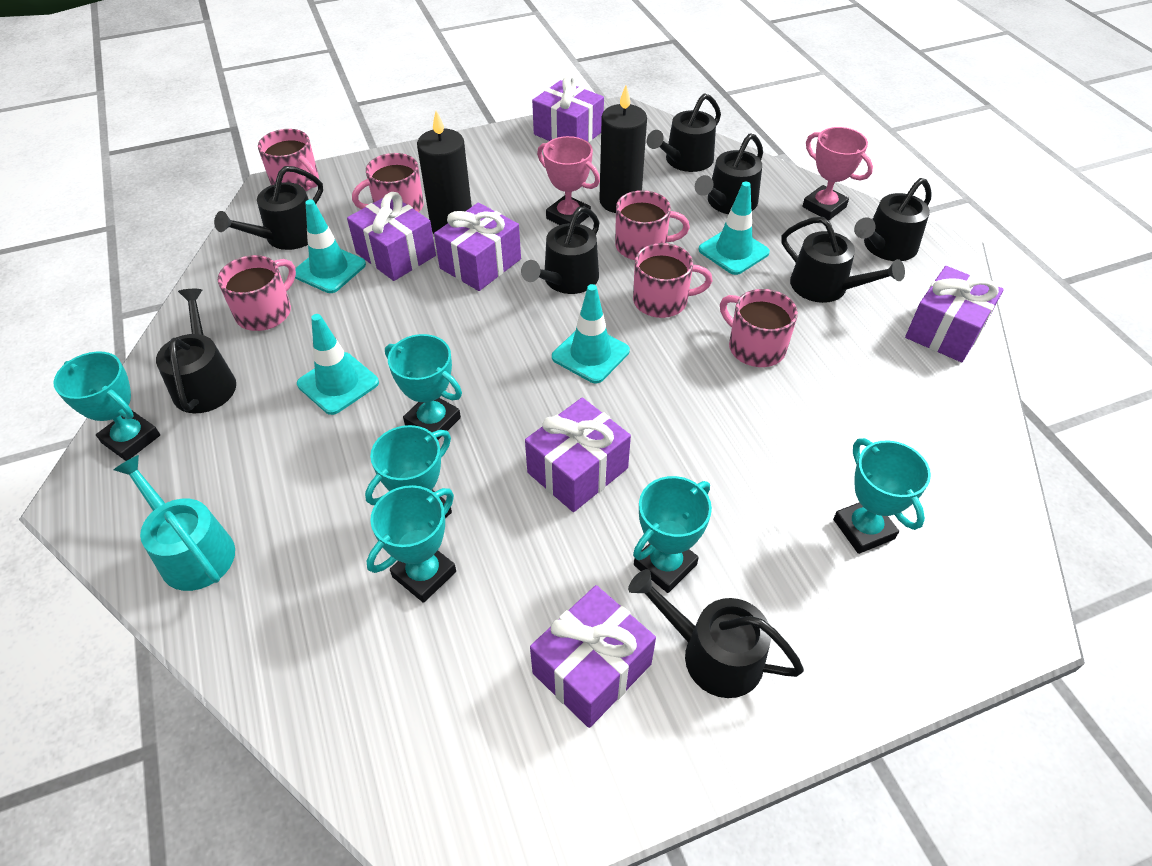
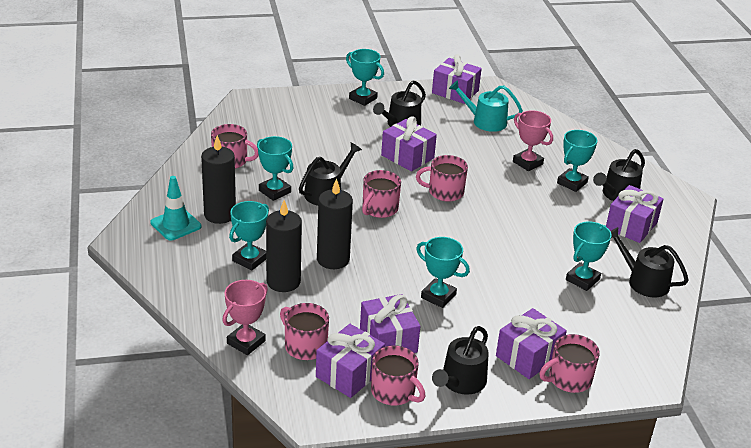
black candle: [417,111,472,234] [599,86,647,213] = 2 -> [201,135,236,224] [266,200,302,292] [317,178,353,269] = 3
black watering can: [156,289,236,413] [214,166,323,250] [521,207,600,294] [628,569,804,698] [647,93,721,172] [695,133,763,214] [781,217,905,303] [854,178,932,261] = 8 -> [299,143,362,206] [373,80,426,127] [432,326,489,395] [593,149,645,201] [611,227,689,297] = 5
turquoise traffic cone: [295,199,366,293] [297,314,379,415] [552,284,630,383] [698,182,770,275] = 4 -> [150,176,202,241] = 1

